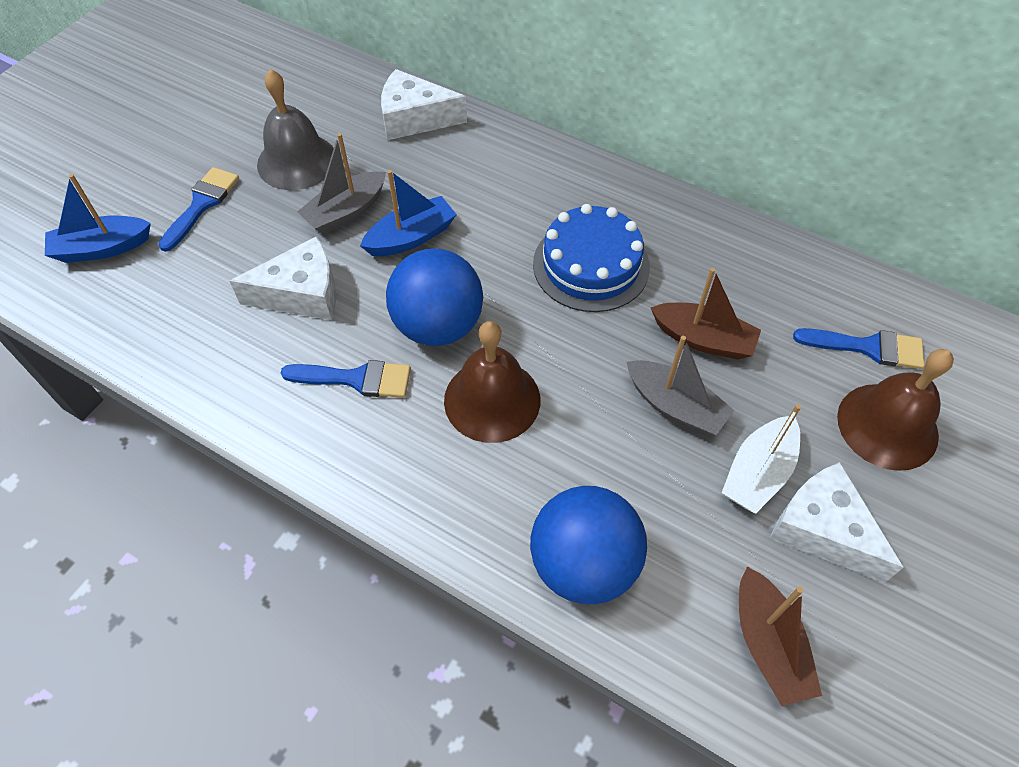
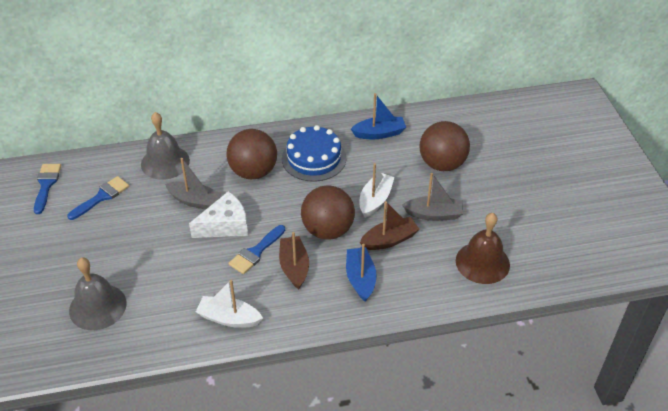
blue ball: [386,248,483,346] [530,486,647,604] = 2 -> none = 0
brown ball: none = 0 -> [226,129,277,179] [301,186,355,240] [420,121,470,171] = 3
brown bell: [444,321,540,443] [837,349,954,471] = 2 -> [456,213,510,284] = 1
grey bell: [257,69,334,190] = 1 -> [69,257,127,330] [141,112,190,180] = 2
white boat: [722,404,801,514] = 1 -> [196,280,263,328] [360,163,395,218] = 2
white cheese: [230,236,337,320] [381,69,467,140] [770,462,904,583] = 3 -> [189,191,248,238] = 1

